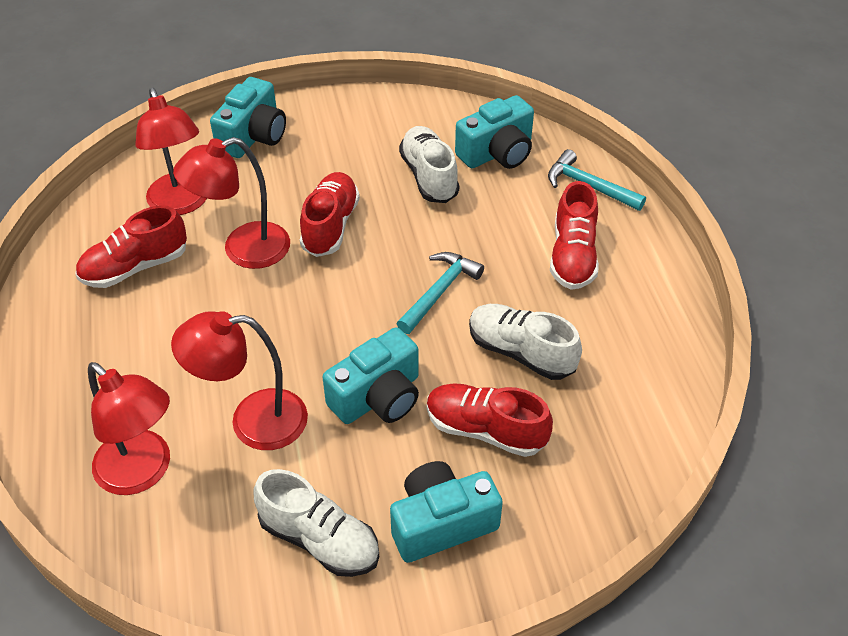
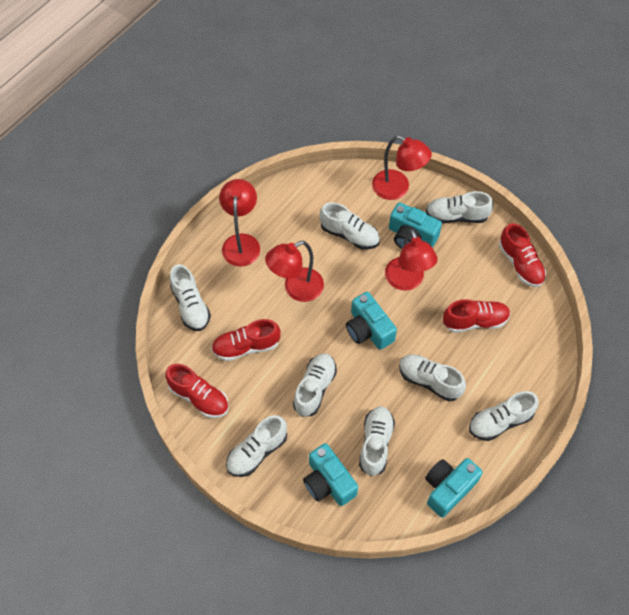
turquoise hammer: [397,252,484,334] [548,149,646,211] = 2 -> none = 0
white shoe: [253,469,379,577] [399,126,459,203] [469,304,582,380] = 3 -> [170,264,211,331] [226,415,287,477] [293,353,337,417] [319,202,380,250] [359,406,395,476] [399,354,466,401] [426,191,494,223] [469,391,539,441] = 8

